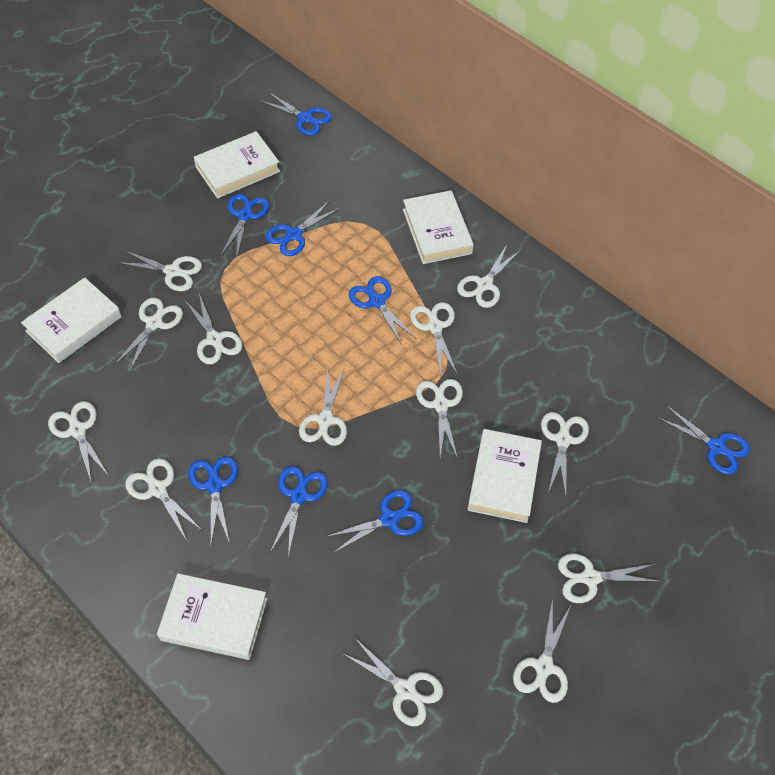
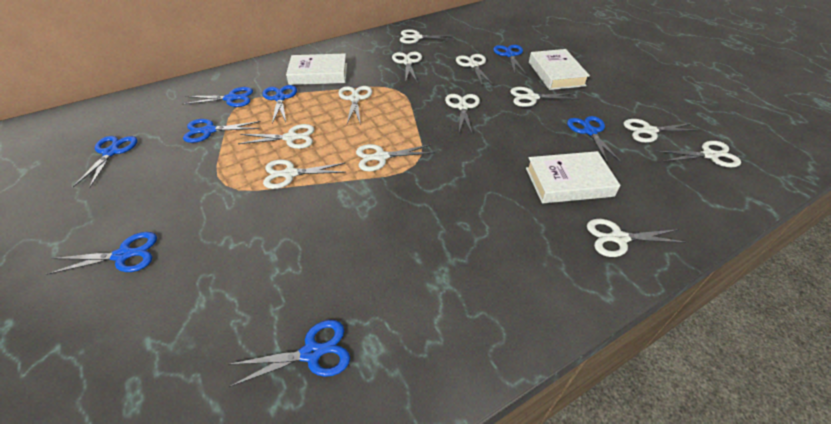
white book: [21,277,122,363] [157,573,267,660] [194,131,280,199] [403,190,474,264] [467,429,542,523] = 5 -> [286,53,347,85] [526,151,620,203] [529,49,590,90] = 3
white scissors: [48,401,109,484] [114,298,183,370] [116,250,202,291] [125,458,203,539] [184,294,243,365] [299,367,347,446] [342,637,443,726] [410,302,457,376] [416,379,463,459] [457,243,521,308] [513,598,571,703] [541,412,589,496] [558,554,661,603] = 13 -> [238,124,315,149] [263,160,346,189] [338,86,372,125] [356,144,435,171] [392,52,422,83] [400,29,454,44] [445,94,480,135] [456,54,493,85] [510,87,579,107] [587,219,688,257] [624,119,701,143] [656,141,741,167] = 12

